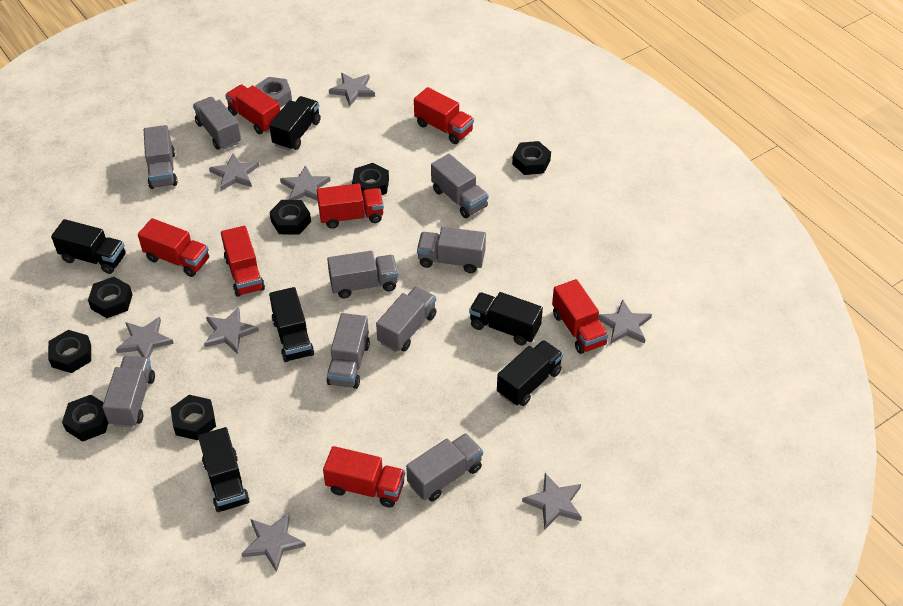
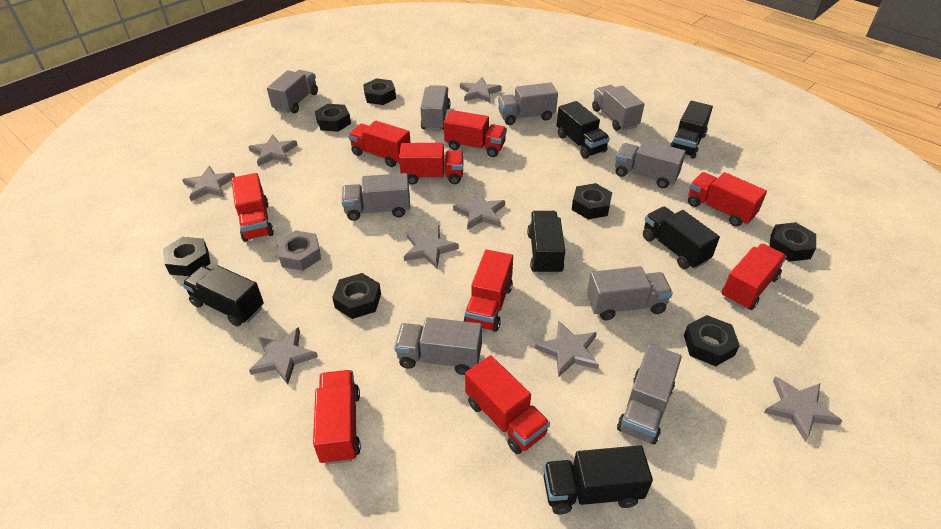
red truck: [138,218,209,277] [221,226,265,297] [225,84,280,134] [317,183,384,229] [323,446,405,508] [414,87,474,144] [552,279,608,354] = 7 -> [231,173,274,242] [313,370,361,465] [348,121,411,167] [399,143,464,184] [444,110,507,157] [464,250,513,332] [465,355,550,454] [688,172,767,227] [722,244,787,310] = 9

